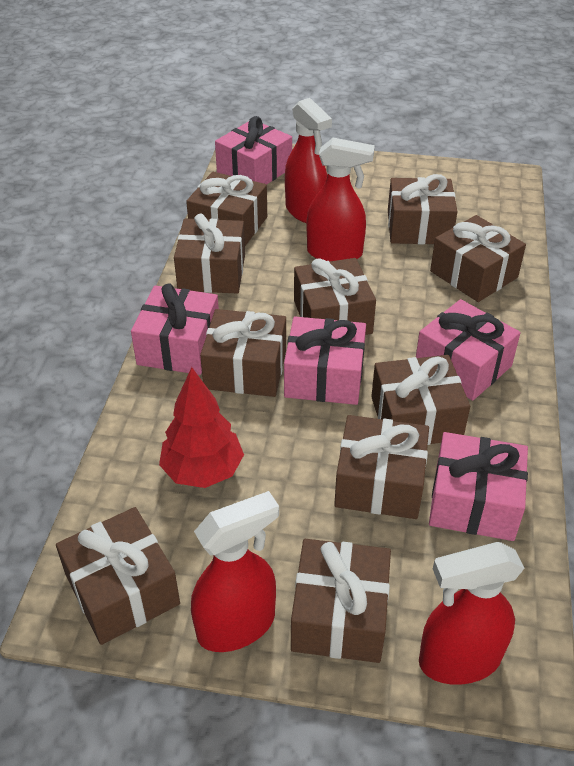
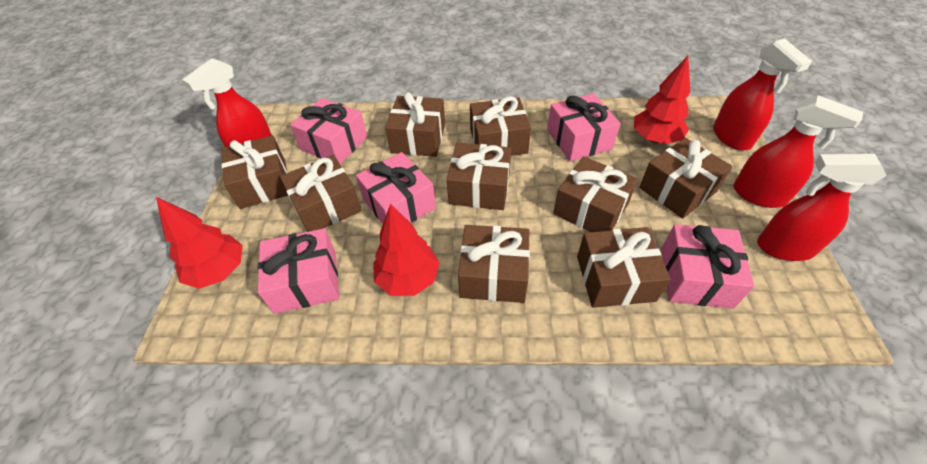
brown gift: [56,507,180,645] [174,214,245,294] [186,172,267,246] [200,309,286,397] [291,539,391,663] [294,258,376,335] [334,415,429,519] [371,355,470,445] [388,174,457,244] [430,215,526,302] = 10 -> [221,135,288,209] [280,155,362,232] [385,92,445,157] [447,142,511,210] [458,225,530,303] [470,96,531,156] [553,156,638,232] [577,227,671,308] [639,138,732,218] = 9
red tree: [159,367,244,488] = 1 -> [156,197,242,289] [373,204,440,296] [634,56,690,144] = 3

